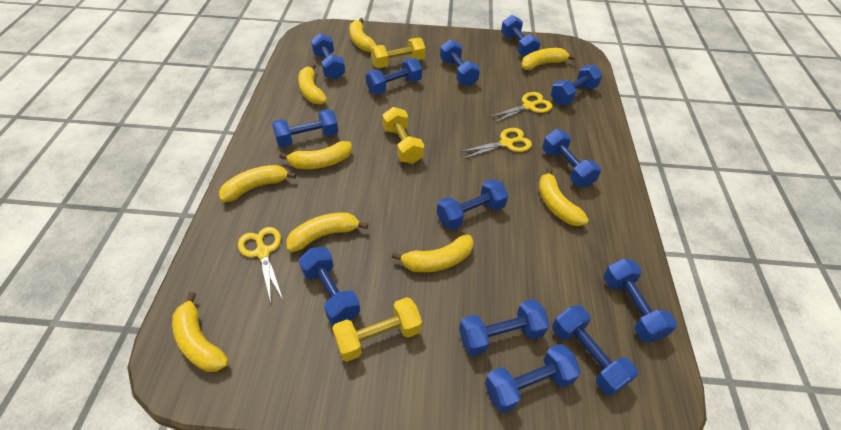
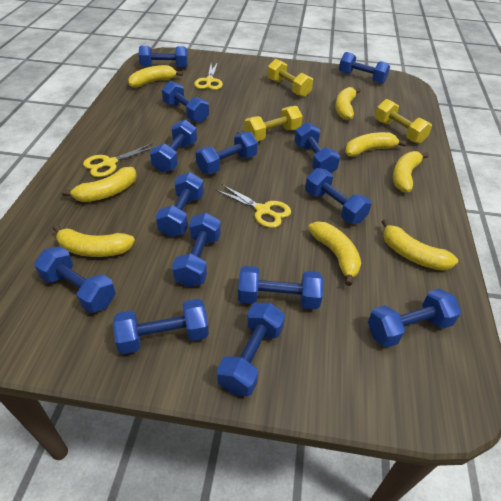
blue dumbbell: [272,109,338,147] [299,247,360,325] [311,33,345,80] [366,58,422,94] [437,179,508,230] [440,39,480,86] [459,299,549,356] [485,344,581,413] [501,15,541,57] [542,129,601,187] [551,65,602,105] [552,305,638,396] [603,259,677,342] = 13 -> [34,246,116,313] [113,299,209,354] [139,46,188,67] [150,120,197,172] [155,172,204,237] [162,81,209,123] [172,213,221,287] [196,132,258,174] [217,303,285,396] [238,266,323,309] [295,122,340,173] [305,168,371,224] [339,52,390,84] [368,289,461,348] = 14
yellow banana: [172,292,229,372] [219,165,296,202] [279,141,352,169] [286,213,368,252] [298,63,327,105] [350,18,377,52] [392,235,474,272] [521,48,576,70] [538,168,589,226] = 9 -> [53,225,135,257] [62,167,137,202] [128,65,183,87] [308,221,361,286] [336,87,361,120] [345,132,407,157] [381,219,458,271] [393,151,429,192] = 8

